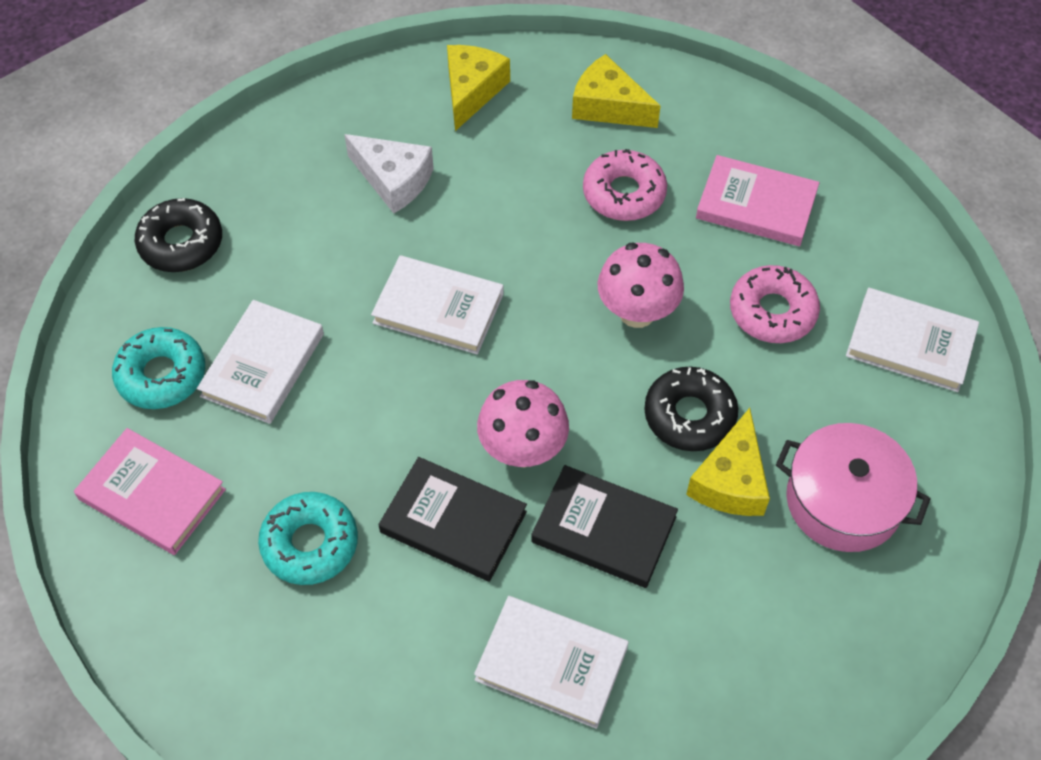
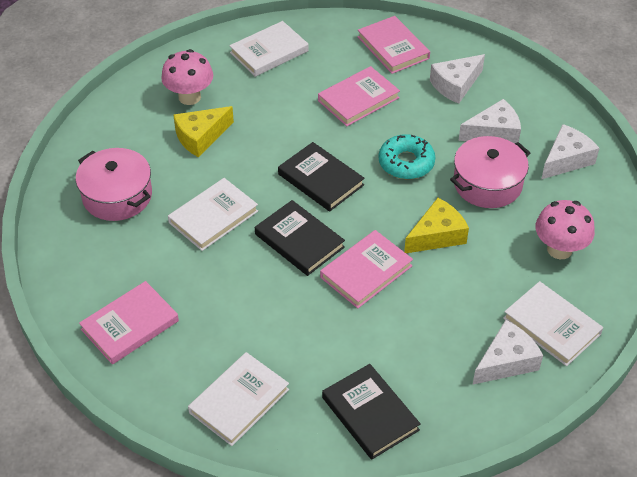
black book: [378,457,527,582] [531,465,678,588] = 2 -> [255,200,345,276] [278,142,365,212] [322,364,420,460] = 3
black donut: [135,198,222,272] [644,367,738,451] = 2 -> none = 0
pink book: [74,428,226,555] [696,155,819,246] = 2 -> [79,281,179,364] [318,66,400,126] [320,230,413,308] [357,16,430,74] = 4
pink donut: [583,149,667,221] [730,265,820,343] = 2 -> none = 0
pink pot: [776,423,931,552] = 1 -> [76,148,152,221] [450,136,530,208] = 2
turquoise donut: [112,327,205,409] [258,492,358,585] = 2 -> [378,134,435,179] = 1
white cheese: [344,134,434,213] = 1 -> [430,54,485,104] [458,99,521,143] [473,320,543,385] [541,124,599,179] = 4
yellow cheese: [447,45,510,131] [572,54,660,128] [686,408,770,516] = 3 -> [173,106,234,157] [404,198,469,253] = 2

